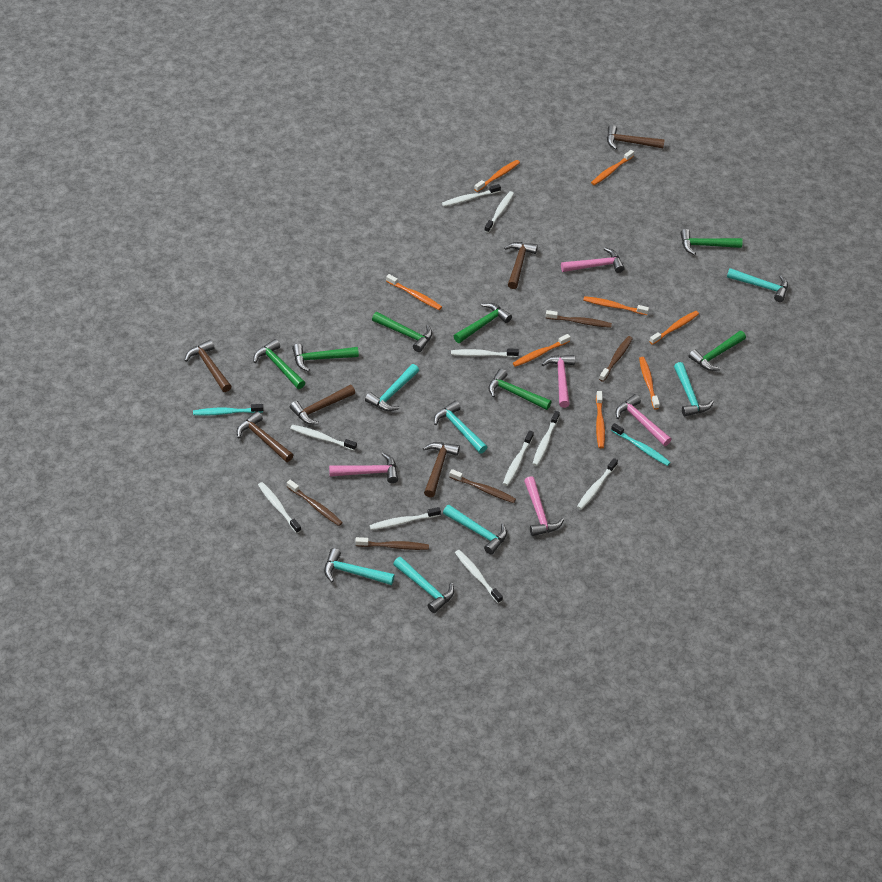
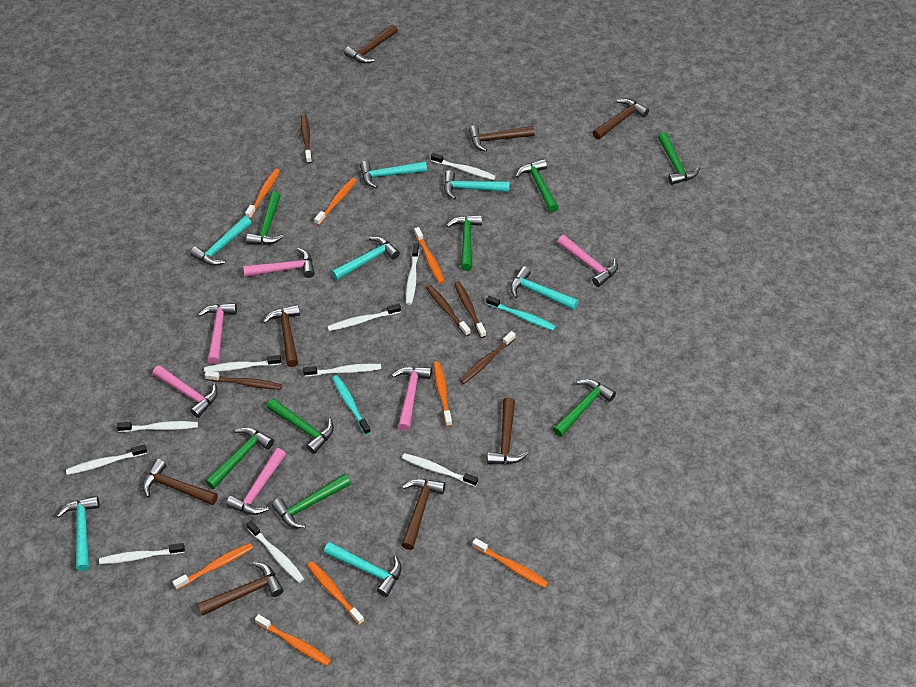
brown hammer: [185,340,232,392] [237,411,293,462] [290,385,355,425] [423,442,460,497] [504,242,538,289] [607,125,665,150] = 6 -> [142,459,218,505] [197,562,283,616] [263,304,300,367] [344,24,398,63] [401,479,445,550] [469,125,535,152] [487,397,529,464] [593,99,649,140] = 8
green hammer: [254,339,305,389] [292,344,359,372] [372,312,432,352] [454,303,512,343] [488,369,551,410] [680,229,742,255] [688,331,746,371] = 7 -> [205,427,274,489] [246,191,284,245] [267,398,334,454] [272,474,351,528] [446,215,482,271] [515,159,559,212] [553,379,616,437] [658,132,700,185] = 8
pink hammer: [329,453,398,483] [524,476,564,536] [542,355,575,408] [561,248,625,273] [616,394,671,446] = 5 -> [153,365,218,418] [198,303,237,364] [226,448,286,515] [243,248,315,278] [392,367,432,431] [557,235,618,287] = 6

